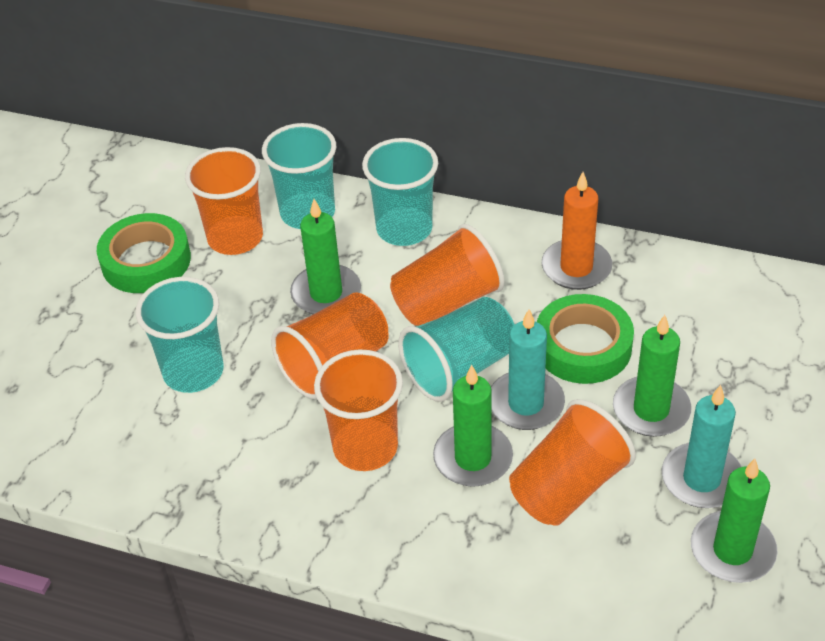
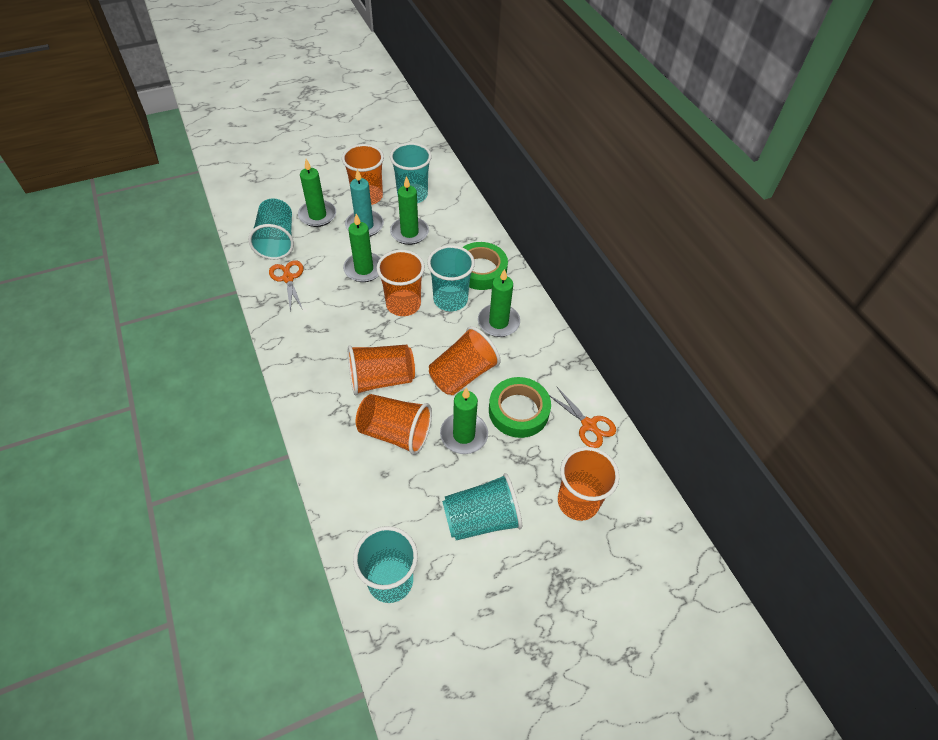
green candle: [290,199,361,314] [433,365,513,487] [613,315,692,437] [691,459,777,583] = 4 -> [298,159,336,227] [343,214,380,282] [390,176,429,245] [440,387,488,454] [478,269,520,337] = 5
orange candle: [542,172,612,290] = 1 -> none = 0
orange cup: [185,147,263,255] [271,292,389,399] [314,349,403,471] [390,224,505,326] [509,399,636,526] = 5 -> [342,144,384,205] [348,345,415,396] [356,394,432,455] [377,250,425,316] [429,326,500,395] [558,447,619,521] = 6
orange scissors: none = 0 -> [269,260,303,313] [549,386,616,448] = 2
turquoise candle: [491,309,565,430] [662,385,742,508] = 2 -> [345,169,384,237] = 1
turquoise cup: [136,277,224,393] [262,123,336,229] [362,138,438,246] [398,297,515,402] = 4 -> [248,198,294,260] [353,526,418,603] [390,143,432,203] [427,245,475,311] [442,473,522,540] = 5

